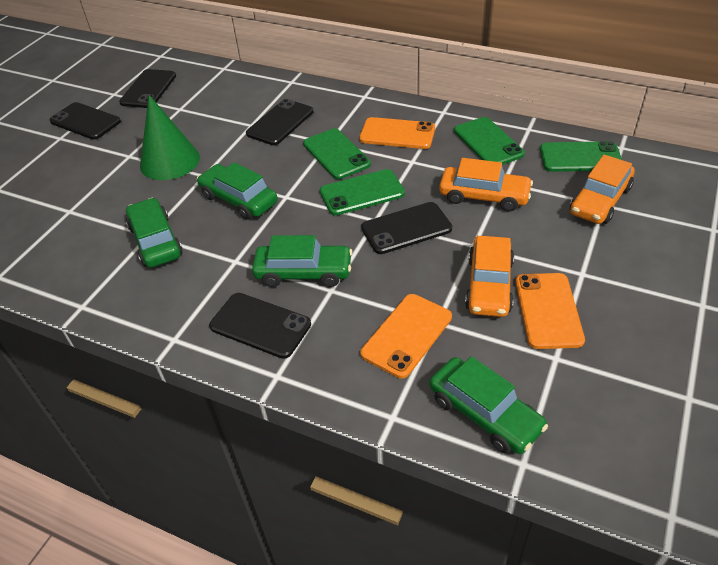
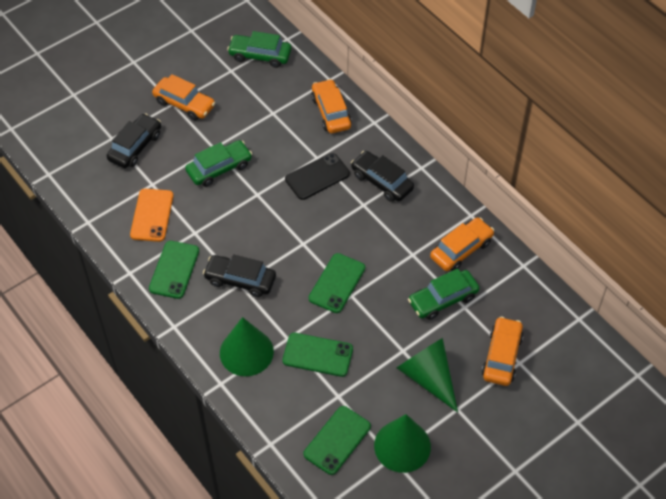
black car: none = 0 -> [107,113,161,168] [203,254,276,297] [351,151,414,202] = 3
black phone: [50,102,121,140] [119,69,176,108] [209,293,311,359] [246,99,313,145] [361,202,452,254] = 5 -> [285,153,350,200] = 1
green car: [126,198,182,268] [197,162,278,219] [252,235,353,287] [430,356,548,454] = 4 -> [185,140,252,187] [227,31,291,68] [408,269,479,320] = 3
green cone: [140,95,200,180] = 1 -> [220,317,274,376] [374,414,431,473] [397,338,458,412] = 3
orange car: [439,158,533,211] [465,236,514,317] [570,155,635,224] = 3 -> [152,74,215,120] [311,79,352,133] [430,217,494,271] [482,316,524,386] = 4
orange phone: [359,117,435,149] [360,294,452,378] [515,273,585,349] = 3 -> [130,189,174,242] = 1

